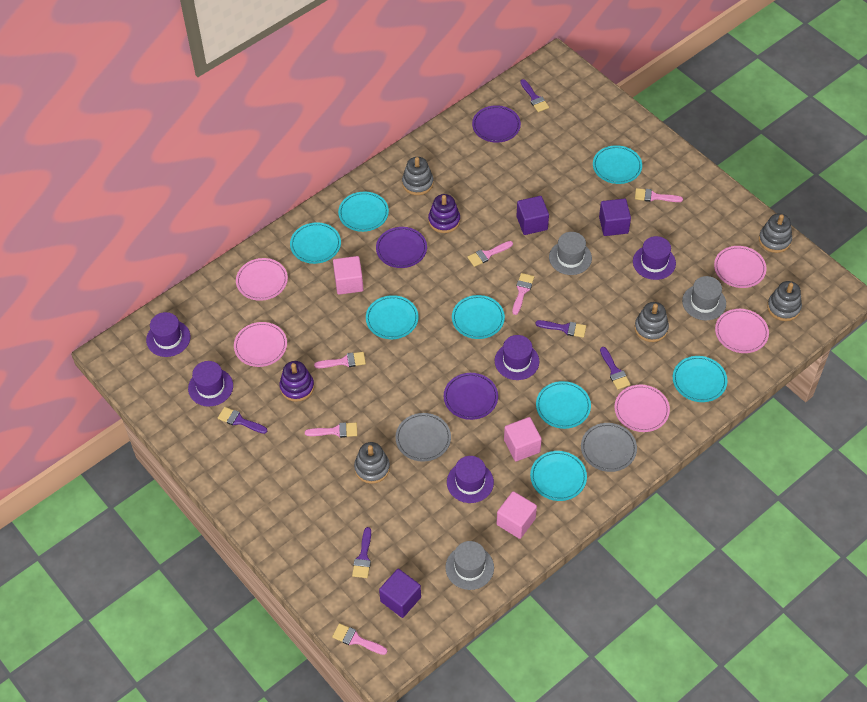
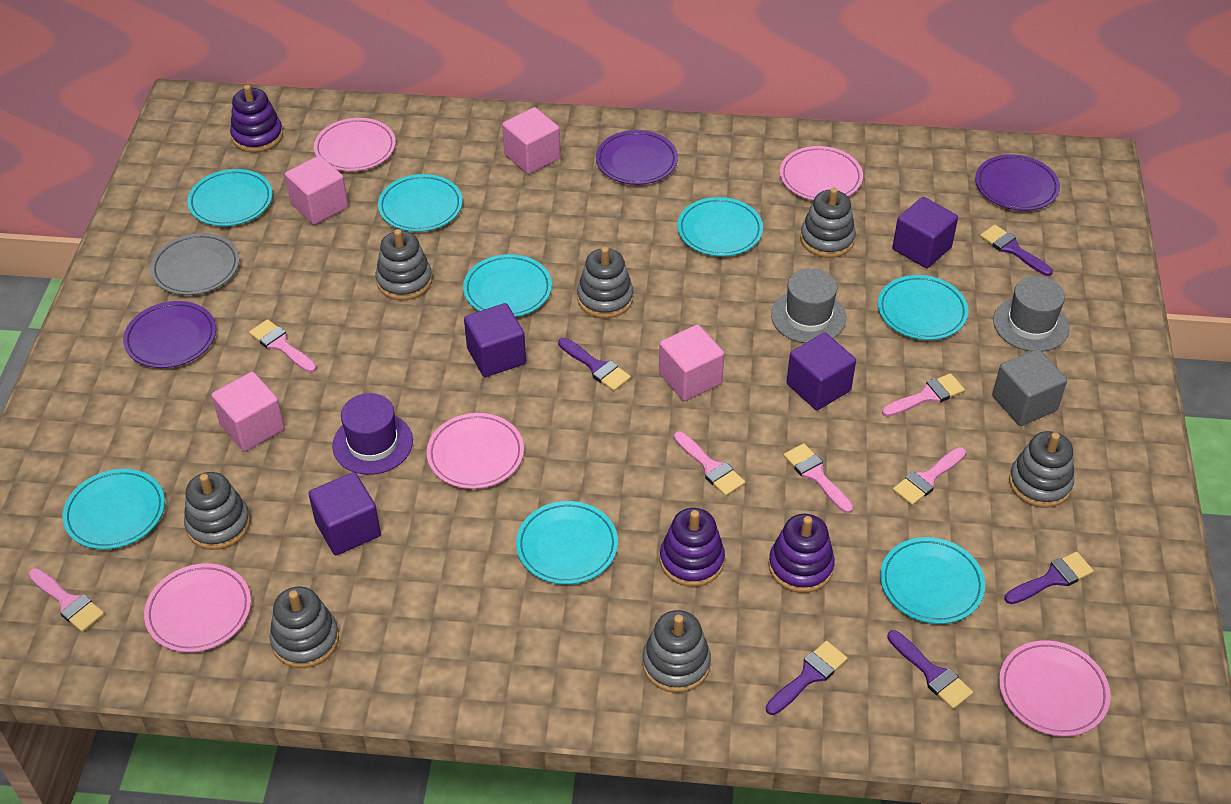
grey cube: none = 0 -> [992,349,1067,426] = 1
grey hat: [445,541,494,590] [549,232,592,275] [682,276,726,320] = 3 -> [771,268,846,343] [993,276,1070,352] = 2
grey plate: [395,413,451,462] [581,423,637,472] = 2 -> [150,233,239,295] = 1
grey stacking toy: [354,442,390,484] [402,157,434,195] [635,302,669,342] [759,213,792,253] [767,281,802,321] = 5 -> [184,472,250,550] [269,586,339,668] [376,229,432,300] [577,247,633,318] [642,610,711,693] [800,187,856,258] [1009,431,1074,508] = 7
pink cube: [333,256,364,295] [497,491,537,539] [504,417,542,461] = 3 -> [211,372,285,452] [285,155,348,225] [502,107,560,174] [659,324,724,401] = 4
purple cube: [379,569,421,618] [517,196,549,235] [599,198,631,236] = 3 -> [308,472,381,555] [464,303,526,377] [786,333,856,410] [892,197,958,268] = 4
purple hat: [146,312,190,357] [188,361,233,407] [447,456,494,503] [495,335,539,380] [633,236,676,280] = 5 -> [332,393,413,475] = 1
purple stacking toy: [280,361,314,402] [428,194,460,233] = 2 -> [230,85,283,152] [660,508,725,587] [769,514,835,593] = 3

